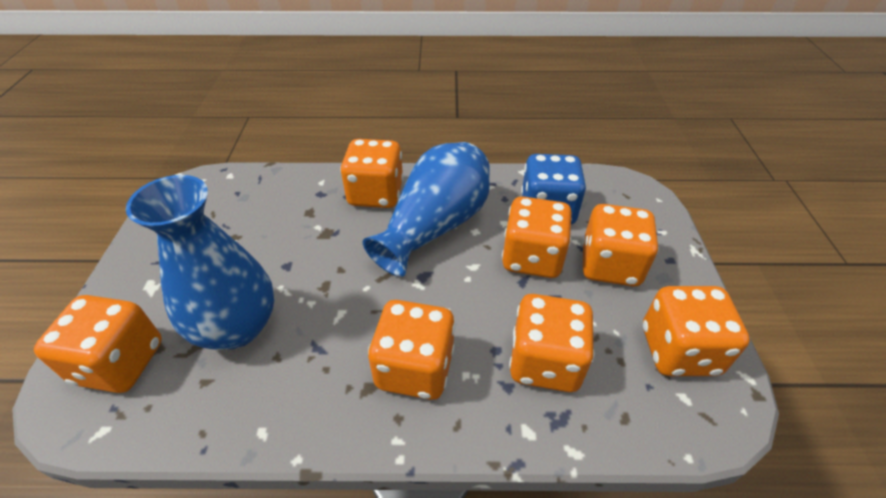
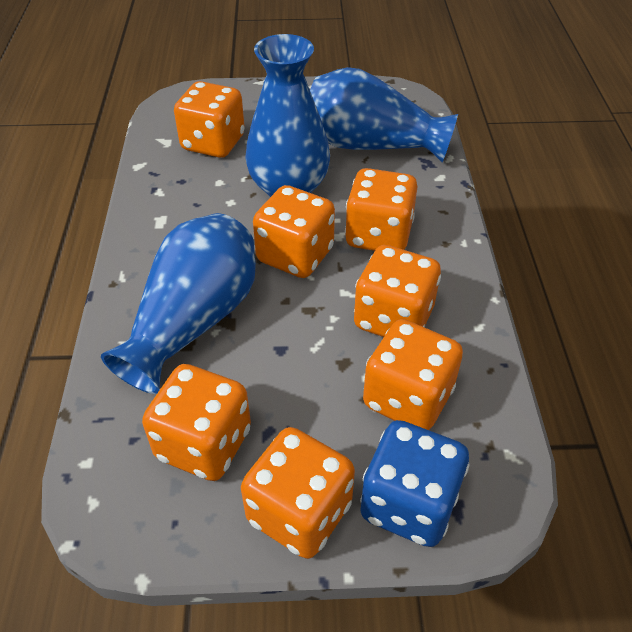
blue vase: [126,175,274,350] [363,142,490,277] = 2 -> [101,213,256,394] [245,34,330,197] [310,67,458,163] = 3

